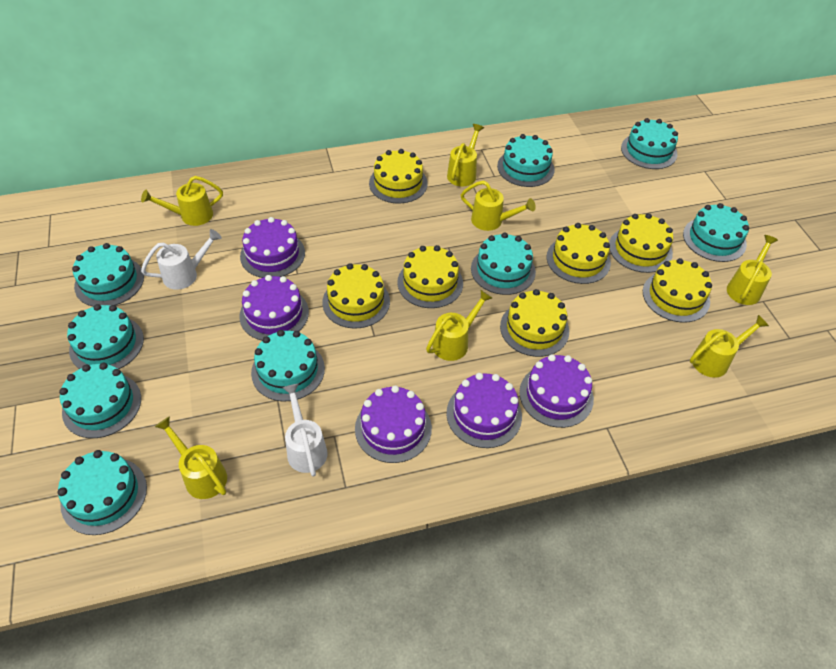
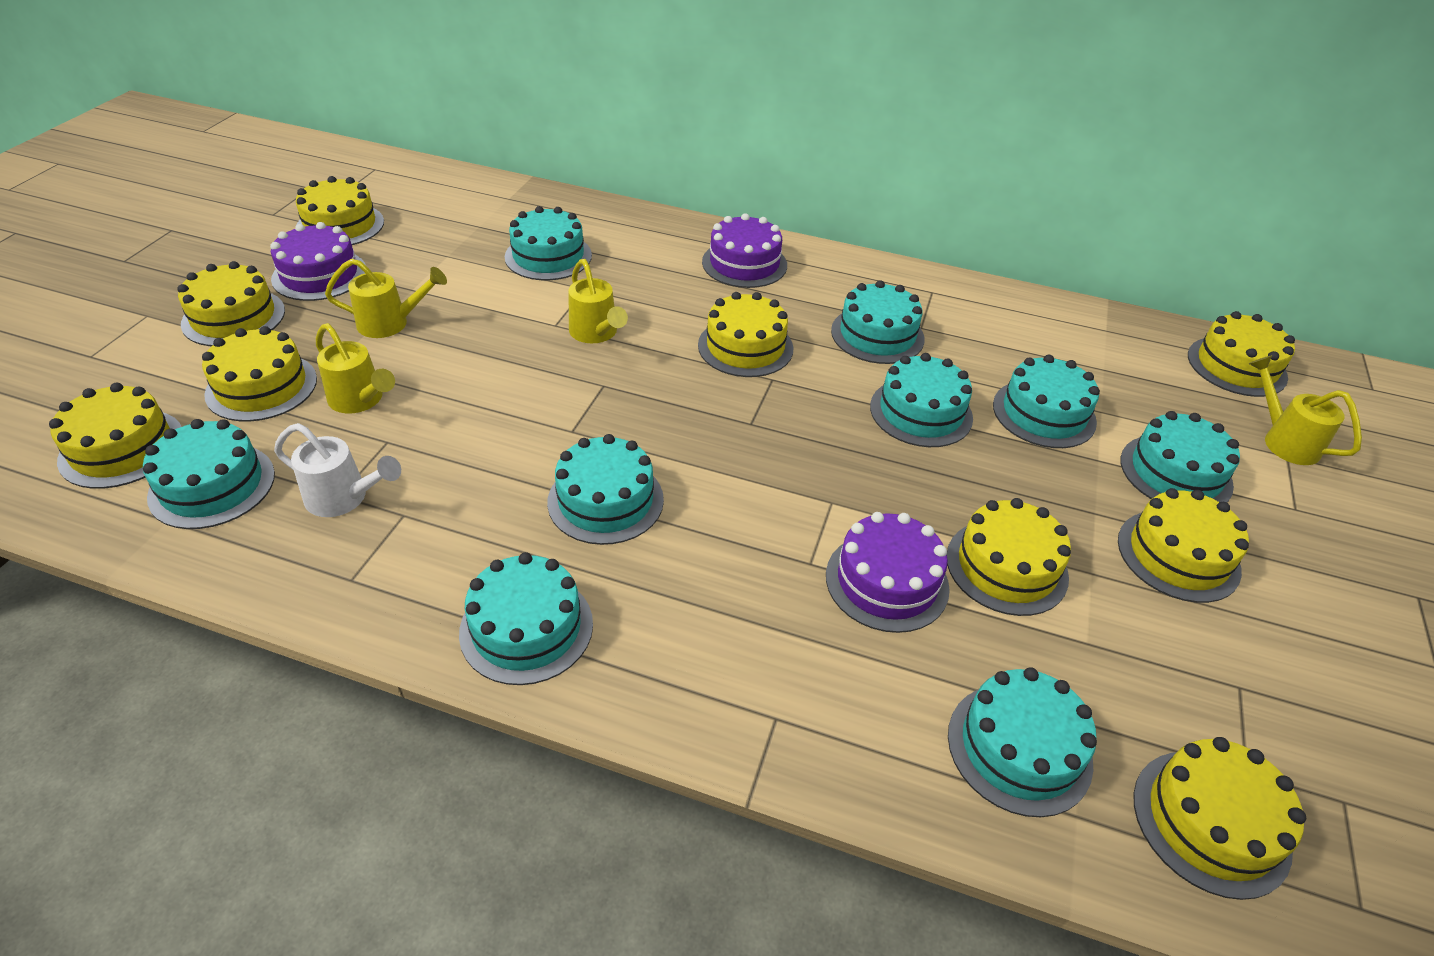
purple cake: [239,275,309,340] [240,217,305,278] [355,385,432,463] [447,373,522,448] [519,354,594,428] = 5 -> [270,222,366,301] [702,213,787,288] [826,512,950,633] = 3
white watering can: [141,229,222,290] [283,384,328,477] = 2 -> [274,423,401,517] = 1
yellow cake: [322,263,390,329] [369,149,428,204] [397,245,463,308] [500,289,569,357] [547,223,611,284] [609,213,673,273] [643,258,712,323] = 7 -> [49,383,182,489] [177,261,285,346] [202,326,317,422] [296,176,384,245] [698,292,794,377] [947,498,1071,616] [1118,488,1249,603] [1133,737,1306,900] [1188,311,1295,397] = 9
yellow watering can: [141,176,223,226] [155,416,227,499] [426,290,492,361] [447,124,484,186] [461,181,536,231] [690,315,769,378] [727,235,778,305] = 7 -> [316,323,395,413] [325,259,447,338] [569,259,628,343] [1248,355,1362,465] = 4

